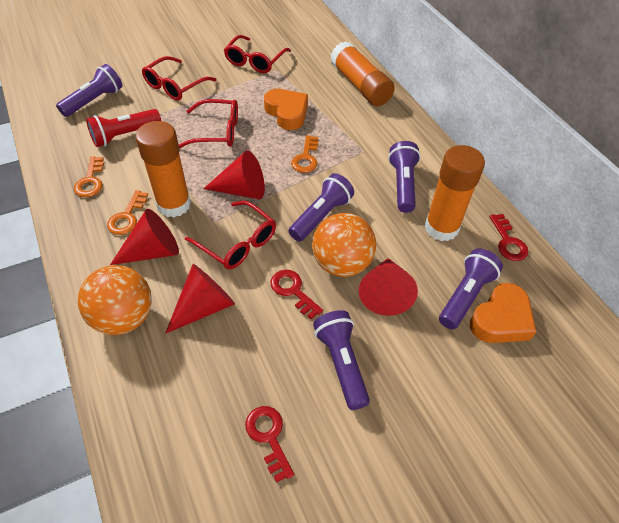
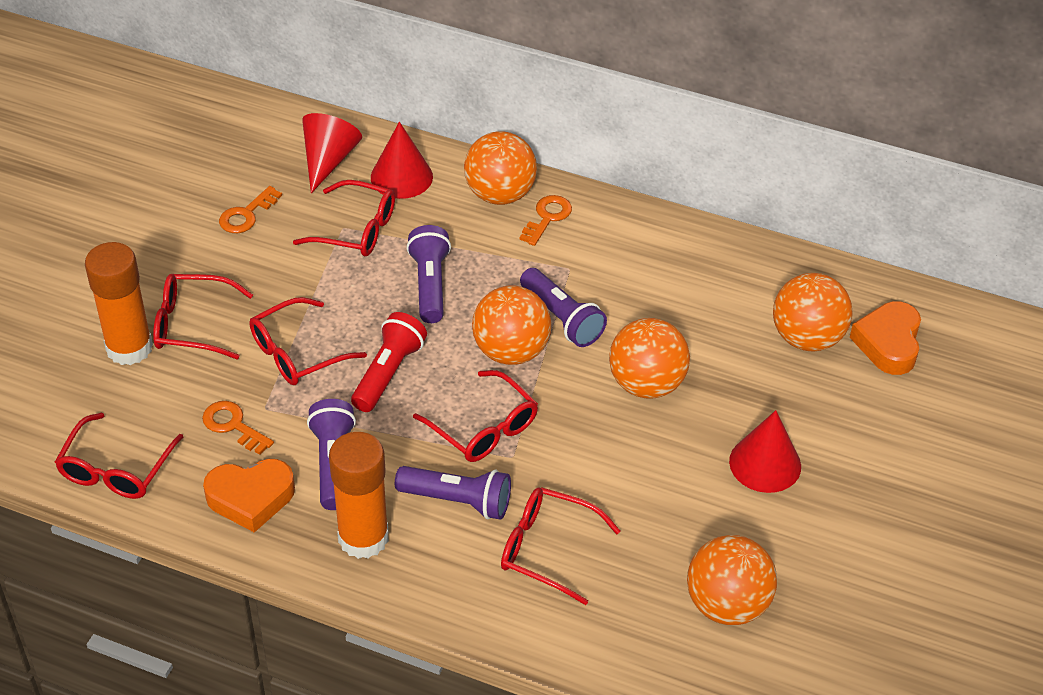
orange ball: [78,265,152,335] [312,213,376,277] = 2 -> [464,131,537,205] [472,286,551,365] [609,318,690,399] [687,535,777,625] [773,273,852,351] = 5
orange glue stick: [135,121,191,217] [330,41,395,106] [425,145,485,241] = 3 -> [85,242,153,365] [329,432,389,559] = 2
purple flashlight: [56,64,123,117] [289,173,354,241] [313,310,370,410] [388,141,421,213] [439,249,503,329] = 5 -> [307,399,356,510] [395,466,511,520] [407,225,451,323] [520,268,607,347] = 4
red cone: [110,209,179,265] [165,264,235,334] [203,150,265,199] [359,258,418,316] = 4 -> [302,113,362,193] [371,122,433,199] [729,410,801,493] = 3
red glasses: [142,56,217,101] [179,99,238,148] [185,200,276,270] [224,35,291,73] = 4 -> [55,413,183,499] [153,274,253,359] [249,297,367,385] [293,180,395,256] [413,370,538,462] [501,487,620,605] = 6
red key: [245,406,294,483] [270,270,323,319] [489,214,528,261] = 3 -> none = 0

